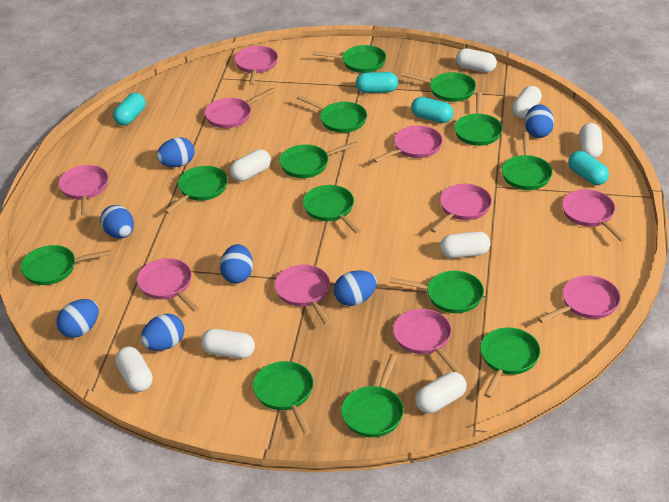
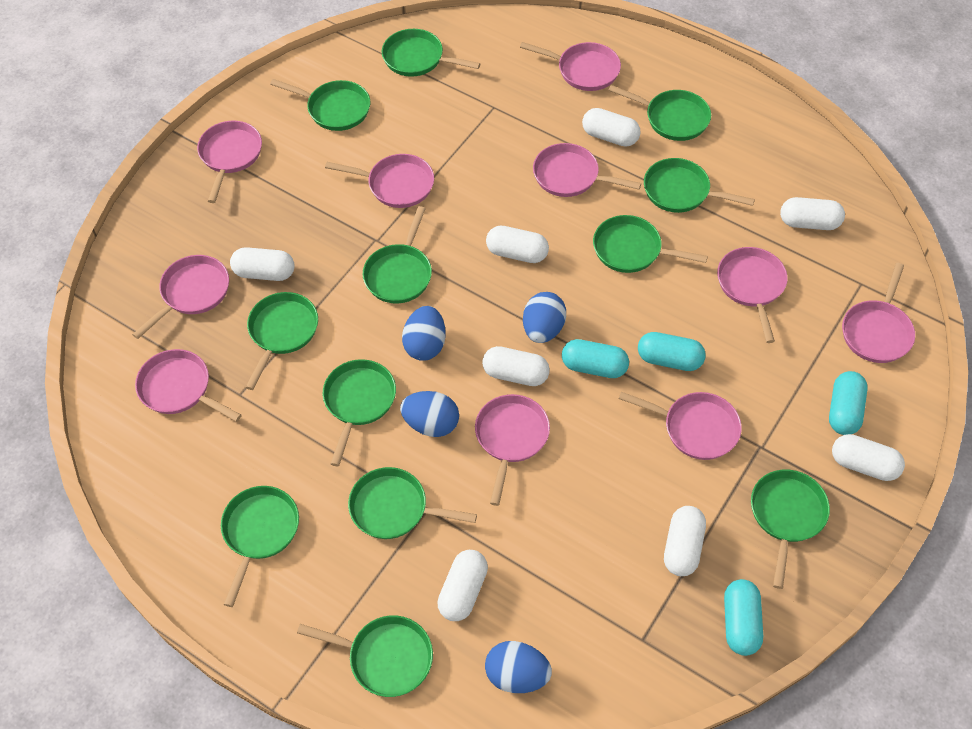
blue egg: [56,299,99,338] [100,205,134,239] [141,314,184,351] [156,137,195,167] [220,244,253,284] [334,270,377,306] [525,104,554,138] = 7 -> [400,391,459,437] [402,306,446,361] [485,641,552,693] [523,292,566,343] = 4
green pan: [21,245,112,285] [164,166,228,214] [253,361,314,435] [279,141,359,178] [297,95,367,133] [303,185,361,234] [312,45,386,73] [341,354,404,437] [389,271,484,313] [401,72,476,102] [454,92,503,146] [480,327,541,398] [502,132,553,190] = 13 -> [221,486,299,607] [245,292,318,390] [270,79,370,131] [297,615,433,697] [323,359,396,466] [348,467,477,539] [362,206,432,303] [382,29,481,77] [593,215,708,273] [608,85,711,141] [644,158,755,213] [751,470,830,589] = 12

